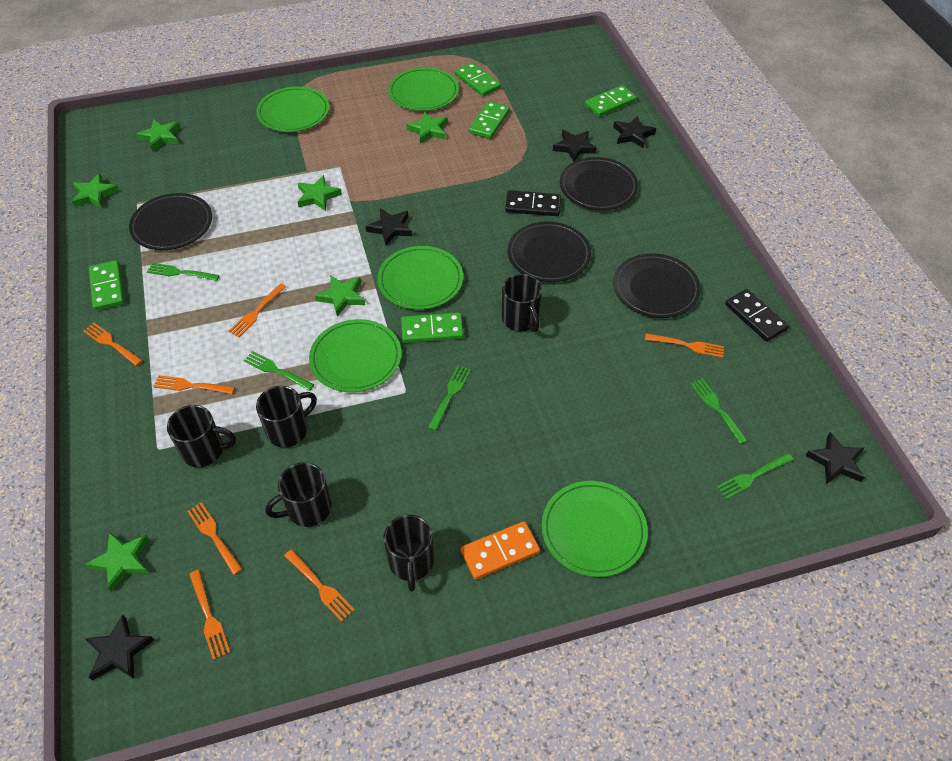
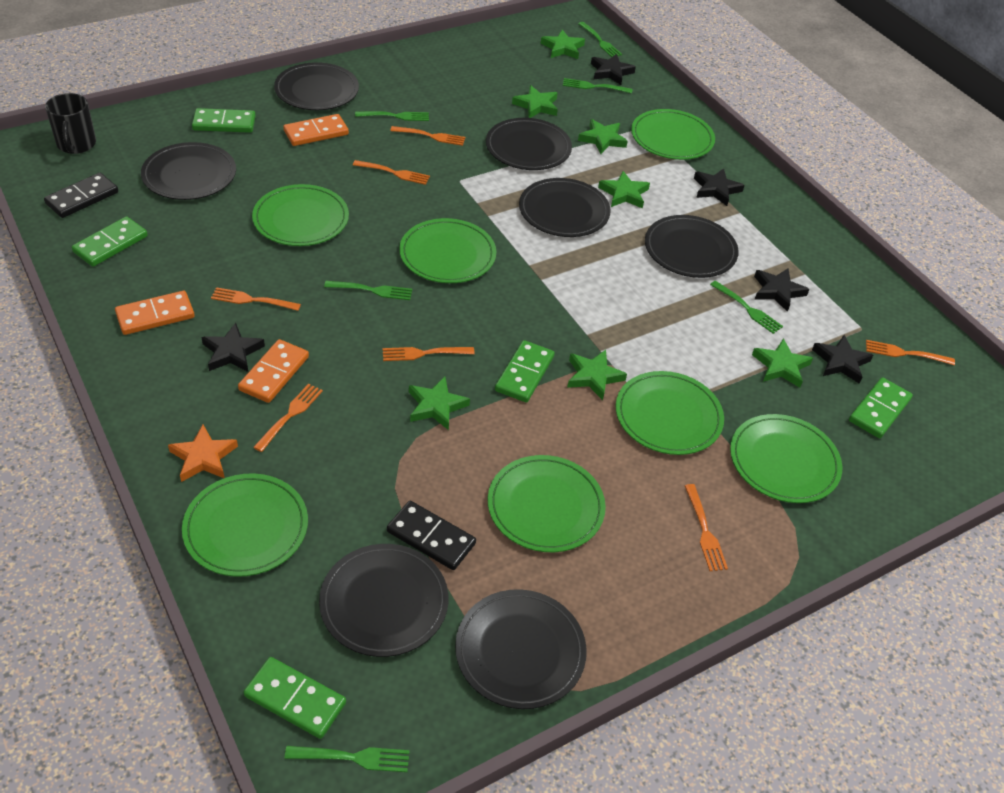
black mug: [167,405,236,468] [256,386,317,447] [265,462,331,527] [383,515,434,591] [502,274,542,332] = 5 -> [45,93,96,154] = 1
black plate: [129,193,212,250] [508,221,591,282] [560,157,638,210] [614,253,701,318] = 4 -> [141,142,236,200] [274,62,359,110] [319,544,449,657] [455,589,587,709] [486,118,572,170] [519,178,611,237] [645,215,739,278] = 7
green fork: [147,263,220,281] [243,351,314,391] [428,366,471,431] [690,378,748,444] [717,453,794,499] = 5 -> [285,746,410,772] [324,281,412,300] [355,111,429,121] [563,78,633,94] [578,22,622,57] [710,281,783,334] = 6
green plate: [256,87,329,132] [309,319,402,392] [377,246,463,310] [388,67,459,111] [541,481,648,577] = 5 -> [182,473,308,577] [252,184,349,246] [399,218,496,283] [488,455,606,552] [616,371,724,455] [631,109,715,160] [730,414,842,503] = 7
green star: [72,173,119,208] [86,532,149,592] [136,119,180,152] [297,175,342,211] [315,275,365,316] [406,112,448,144] = 6 -> [409,377,470,430] [512,85,558,118] [541,30,585,59] [567,350,627,400] [578,119,628,154] [598,171,650,208] [752,338,813,388] = 7
orange domino: [461,521,540,580] = 1 -> [115,291,195,335] [238,339,309,403] [283,114,349,146] = 3
orange star: none = 0 -> [168,424,238,482] = 1

